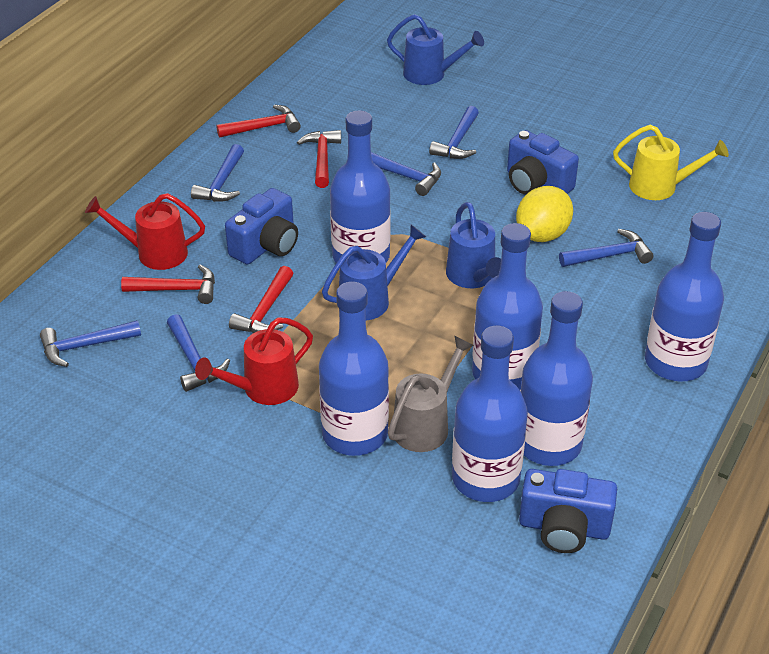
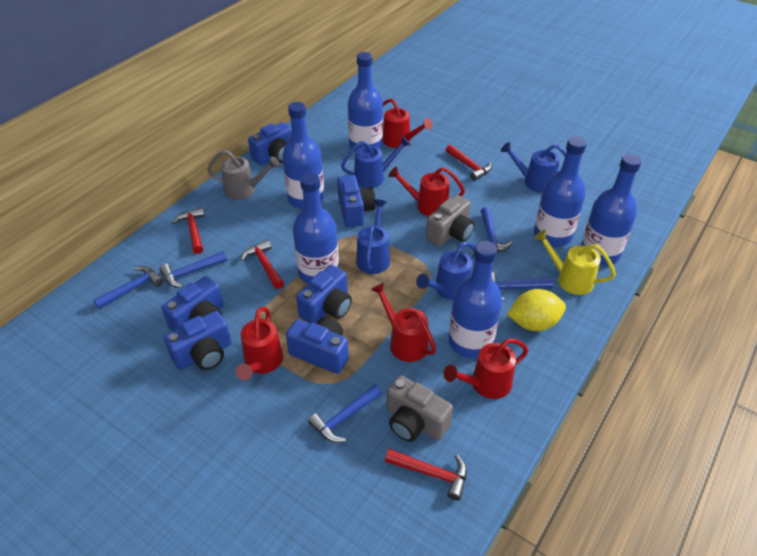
blue camera: [225,188,298,265] [507,130,579,195] [519,469,617,553] = 3 -> [162,276,224,331] [164,311,231,370] [248,122,292,165] [286,317,349,374] [296,265,352,324] [337,175,376,227] = 6
blue hammer: [40,320,141,367] [167,314,230,392] [191,144,244,202] [371,152,441,196] [429,106,479,159] [559,229,654,267] = 6 -> [93,266,163,309] [159,251,227,288] [308,384,382,443] [481,207,513,252] [491,272,553,301] = 5
blue watering can: [322,225,426,320] [387,14,484,85] [446,202,501,288] = 3 -> [341,136,411,188] [356,200,390,274] [416,242,475,300] [501,142,566,193] = 4
grey camera: none = 0 -> [387,375,453,442] [426,195,475,247] = 2
red watering can: [85,193,205,270] [195,317,313,405] = 2 -> [236,307,283,380] [371,282,436,362] [383,98,433,148] [389,167,465,216] [444,338,528,399] = 5

